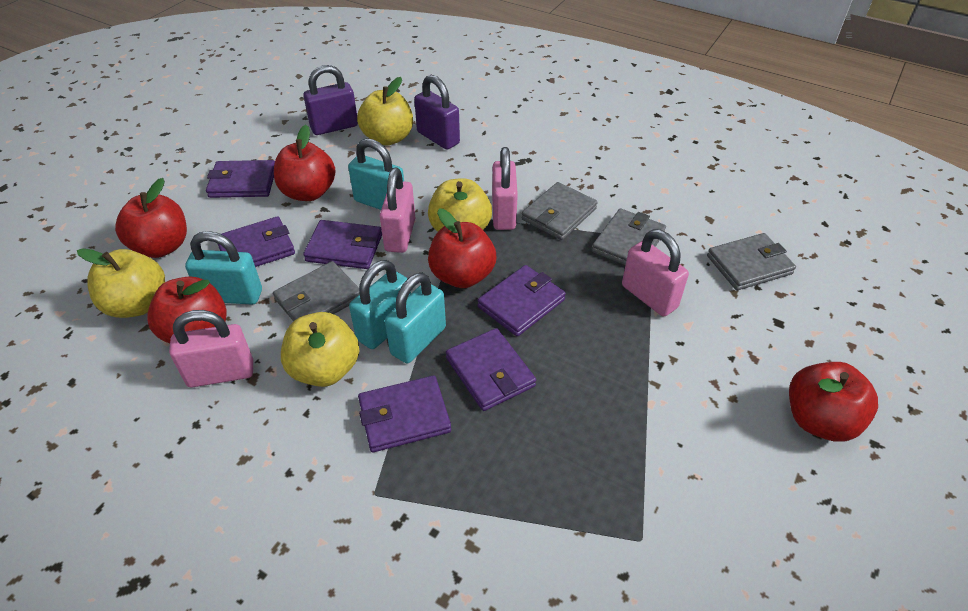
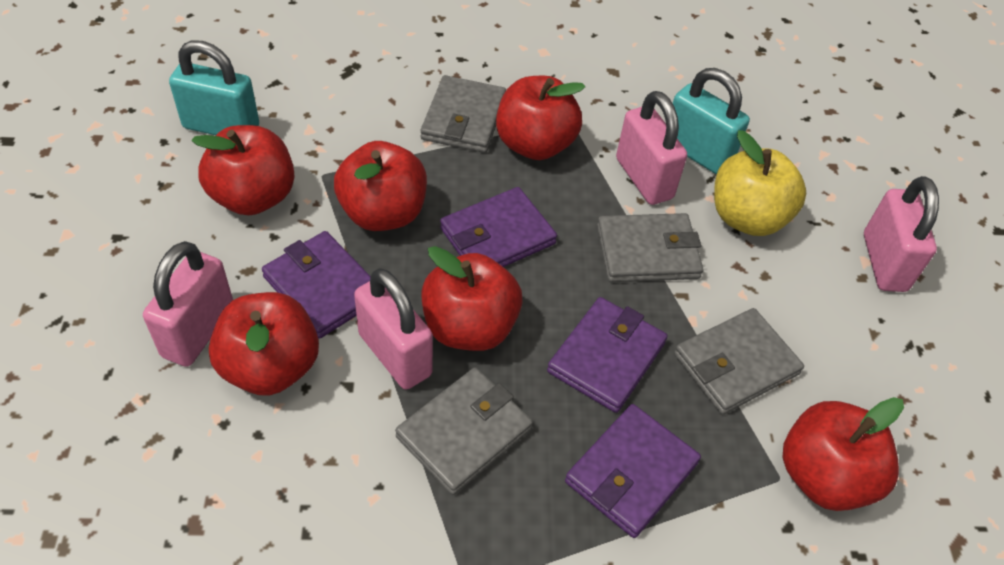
purple padlock: [303,65,358,135] [414,75,460,150] = 2 -> none = 0
purple wallet: [206,160,275,198] [217,216,295,267] [303,220,382,269] [358,376,451,452] [446,328,536,411] [477,265,566,336] = 6 -> [262,231,371,338] [440,187,557,267] [547,297,668,413] [565,404,701,538] = 4
red apple: [115,178,187,258] [147,276,227,343] [274,125,335,201] [428,208,496,288] [789,362,878,442] = 5 -> [192,125,295,215] [209,292,319,396] [334,141,427,231] [422,246,523,351] [496,76,585,160] [783,397,904,511] = 6
turquoise padlock: [185,231,262,305] [348,139,404,210] [349,260,411,349] [385,273,446,363] = 4 -> [169,40,259,135] [673,68,750,174] = 2
yellow apple: [77,248,165,318] [281,312,359,387] [357,77,413,146] [428,178,492,232] = 4 -> [714,130,806,236] = 1

